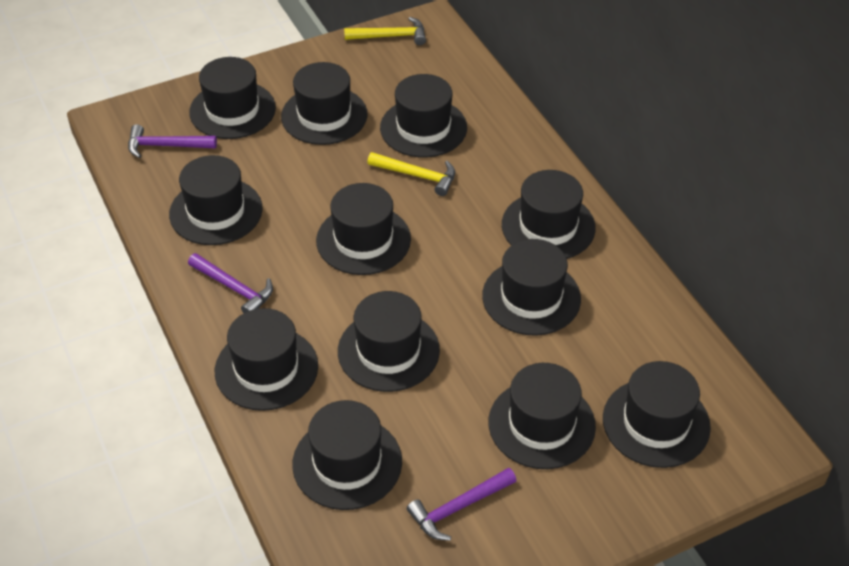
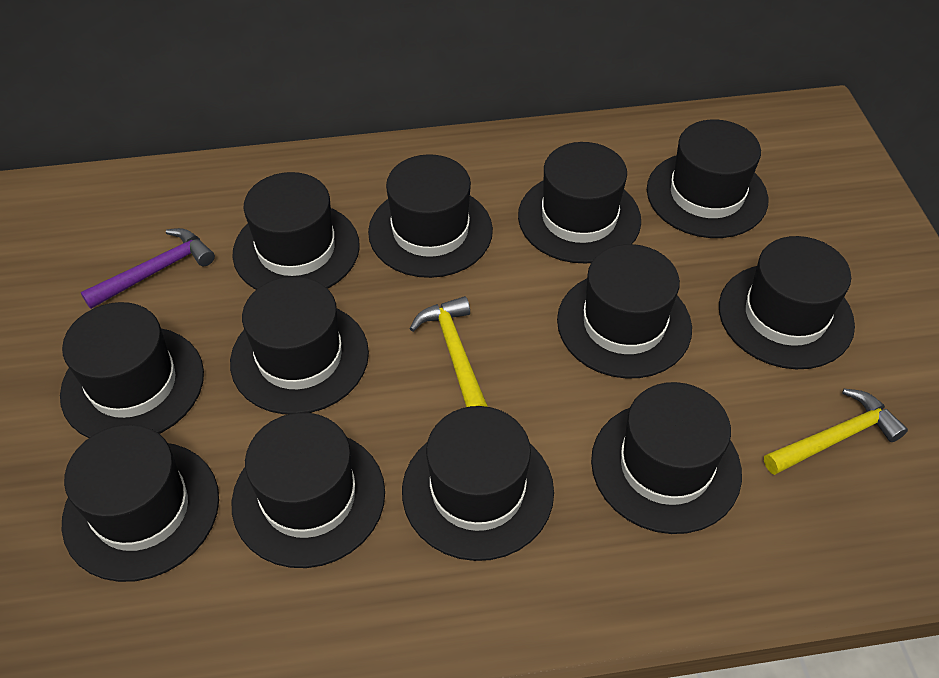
purple hammer: [128,124,217,158] [188,253,273,313] [407,468,517,541] = 3 -> [81,228,215,309] = 1

